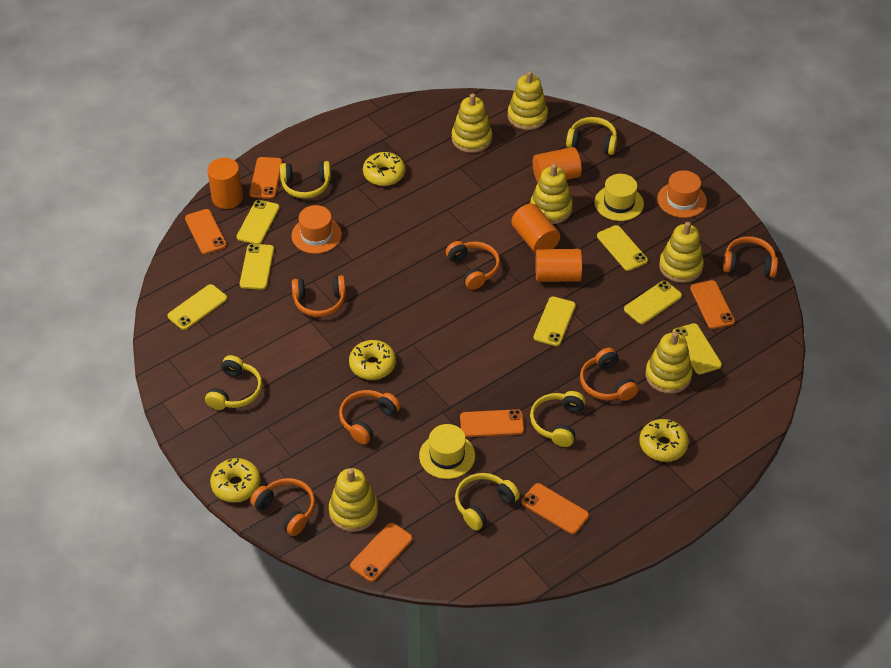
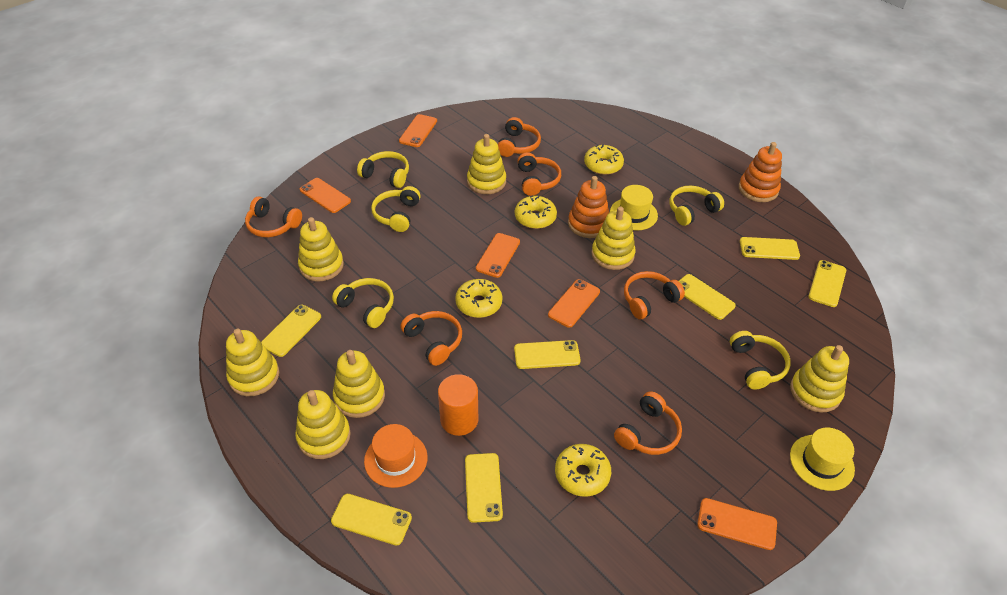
orange cylinder: [207,158,243,209] [511,204,560,253] [533,147,582,182] [535,249,582,282] = 4 -> [438,374,478,436] = 1
orange hat: [291,205,342,254] [657,170,707,218] = 2 -> [364,424,428,488] = 1
orange phone: [185,209,227,254] [249,157,282,199] [350,523,413,582] [460,409,524,437] [522,483,589,534] [690,280,735,329] = 6 -> [300,178,351,213] [399,114,437,147] [476,233,520,278] [548,279,600,328] [697,498,777,550] = 5
orange stacking toy: none = 0 -> [568,176,609,238] [739,142,782,202] = 2
yellow stacking toy: [329,468,378,532] [452,93,492,153] [508,71,548,130] [530,164,573,224] [645,331,693,394] [659,222,704,283] = 6 -> [226,329,279,396] [295,390,351,459] [298,217,344,281] [333,350,385,418] [467,134,506,194] [591,207,636,270] [790,345,849,413] = 7

